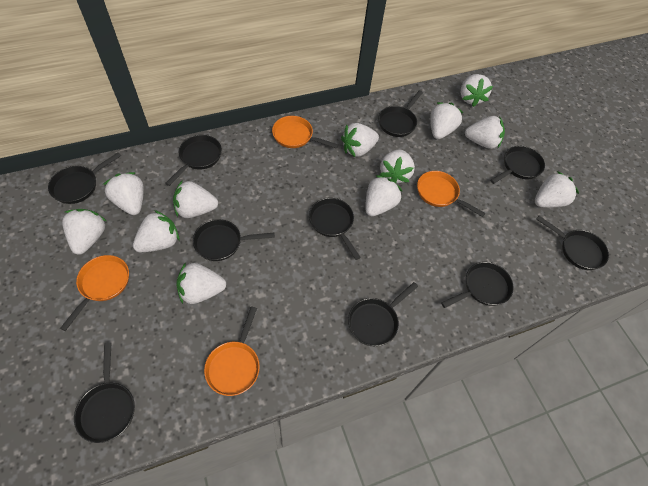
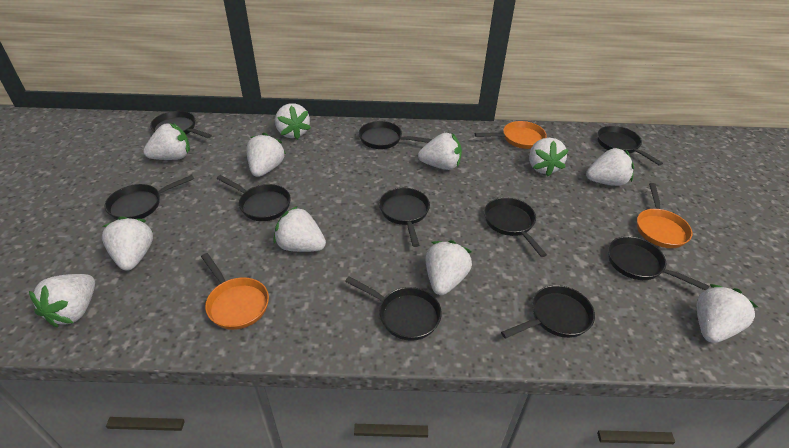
orange pan: [60,255,129,331] [204,306,260,396] [272,116,338,149] [417,171,486,217] = 4 -> [201,253,269,330] [475,121,547,149] [637,183,692,248] = 3
white strawberry: [62,209,106,255] [103,172,144,215] [133,210,180,252] [173,181,218,218] [176,262,226,304] [341,123,379,157] [365,175,402,216] [380,149,415,183] [430,102,464,139] [460,74,493,107] [465,116,505,149] [535,171,579,208] = 12 -> [29,274,95,328] [102,216,153,271] [143,123,190,160] [246,133,286,177] [273,206,326,252] [275,103,311,140] [418,133,462,170] [426,240,472,295] [529,138,568,177] [586,148,634,186] [697,284,758,343] = 11

